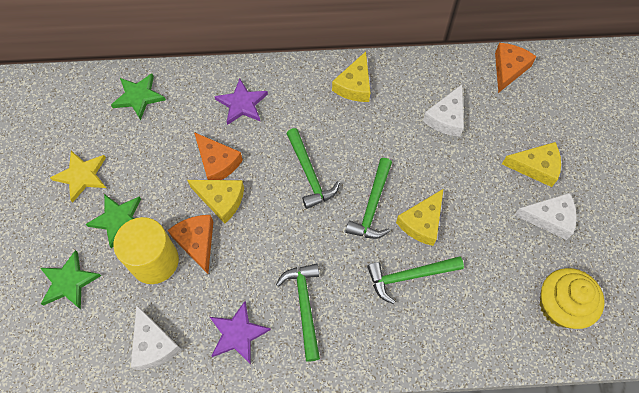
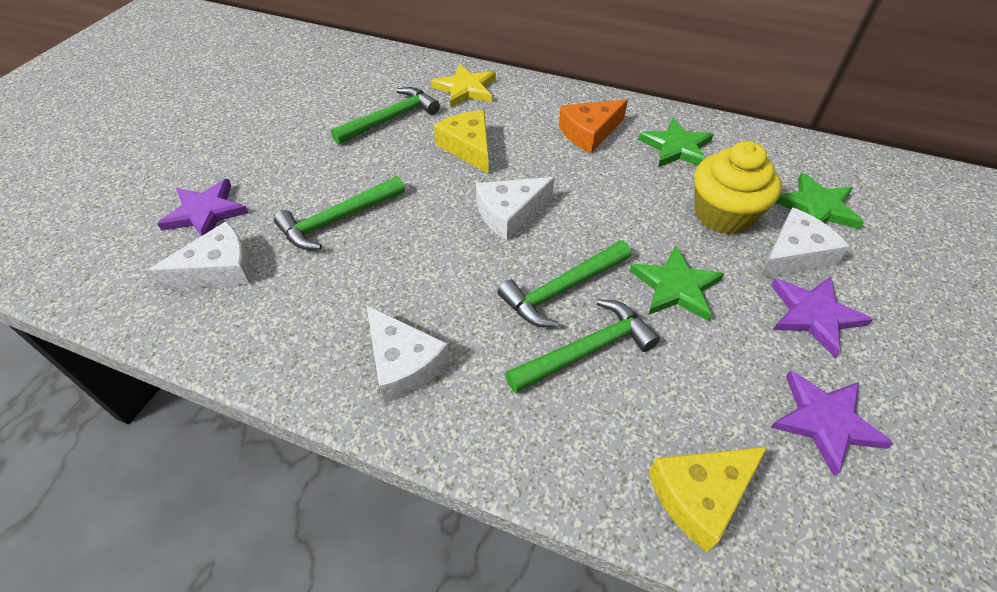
orange cheese: [168,215,213,274] [194,132,243,180] [495,43,537,93] = 3 -> [559,99,628,153] = 1
purple star: [210,301,271,364] [215,78,268,125] = 2 -> [157,179,249,236] [770,370,894,476] [771,277,873,358] = 3
white cheese: [131,305,182,370] [423,85,464,137] [514,193,577,240] = 3 -> [147,221,252,289] [366,305,450,403] [476,177,554,240] [759,207,850,278] = 4
yellow cheese: [187,180,244,224] [332,52,370,102] [396,189,443,246] [502,142,561,187] = 4 -> [434,110,489,174] [648,447,767,552] = 2
yellow cylinder: [113,217,179,284] = 1 -> none = 0

